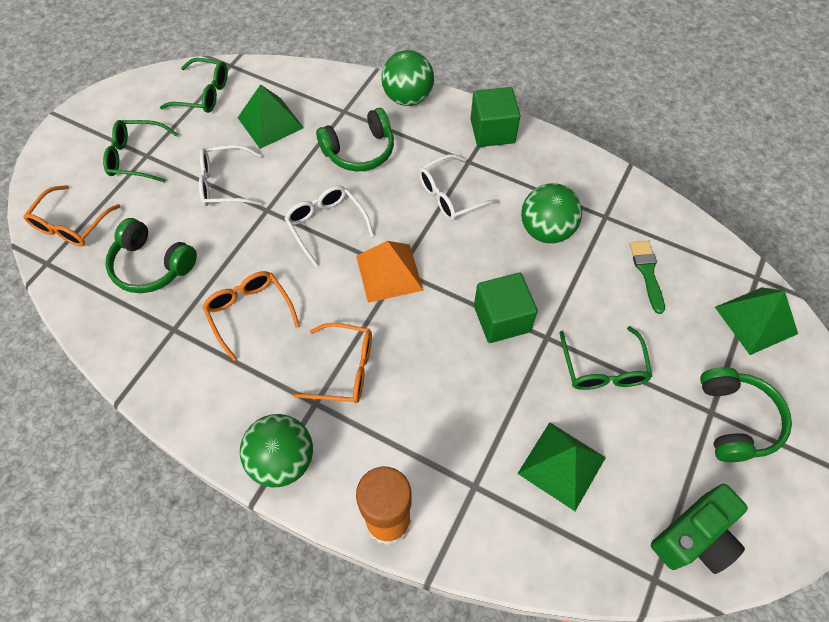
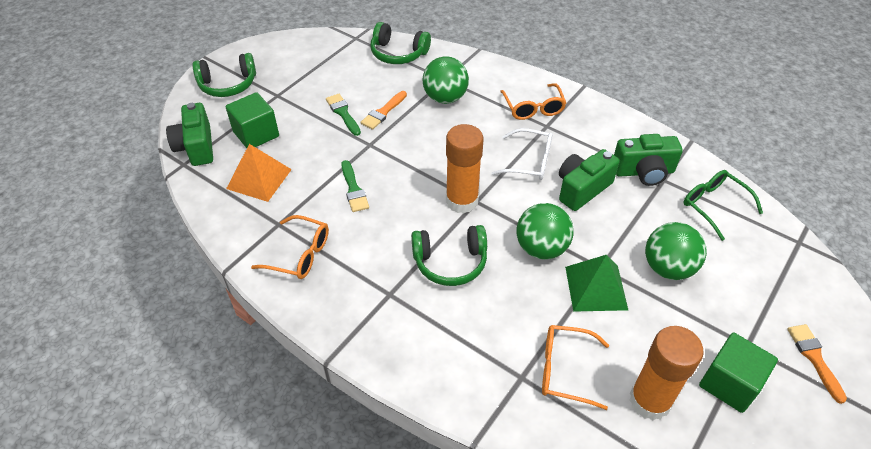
green brush: [630,241,665,314] = 1 -> [326,94,361,136] [341,160,369,212] = 2
green camera: [651,484,748,574] = 1 -> [166,103,213,166] [559,149,620,211] [614,134,683,186] = 3
green glasses: [103,120,178,183] [160,58,228,113] [559,326,653,390] = 3 -> [684,170,763,241] = 1
green pyramid: [238,84,304,149] [517,422,606,511] [715,287,798,355] = 3 -> [565,255,628,312] = 1
orange brush: none = 0 -> [361,91,407,130] [787,324,847,404] = 2
orange glue stick: [356,467,412,545] = 1 -> [446,124,483,213] [629,326,704,420] = 2
white glasses: [199,145,263,206] [284,185,374,267] [419,154,500,221] = 3 -> [491,128,552,180] = 1

